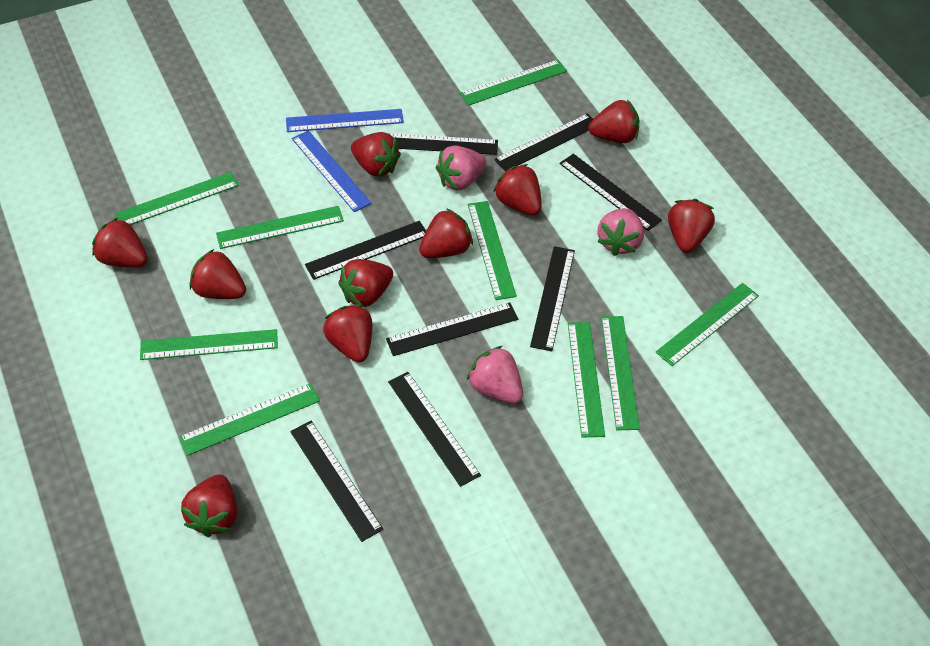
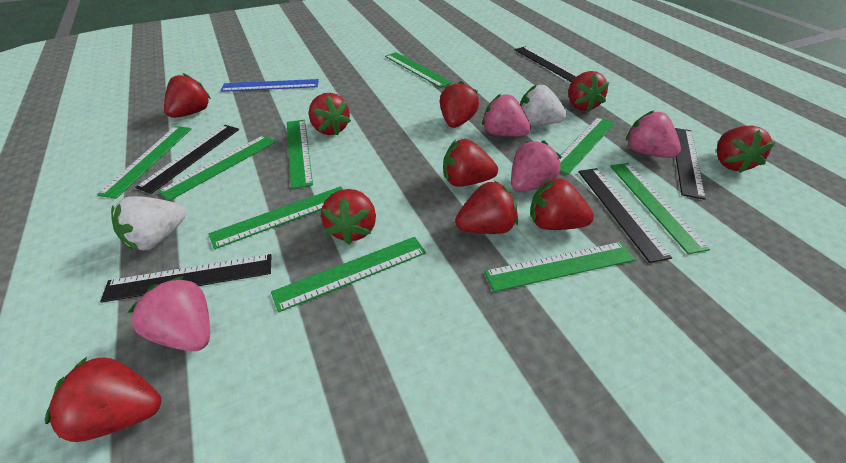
black ruler: [290,421,383,542] [305,221,426,280] [386,303,518,356] [388,133,498,155] [388,372,481,487] [494,113,593,172] [530,246,575,351] [560,154,662,231] = 8 -> [100,254,271,303] [135,125,239,194] [515,46,578,82] [578,168,672,263] [675,128,706,200] = 5
blue ruler: [286,109,404,132] [292,130,372,212] = 2 -> [221,79,319,92] = 1
pink strawberry: [436,145,486,191] [467,346,523,403] [597,208,644,256] = 3 -> [128,276,210,351] [482,94,531,137] [511,141,562,192] [626,110,681,158] = 4
white strawberry: none = 0 -> [111,196,186,250] [520,85,567,125] = 2

